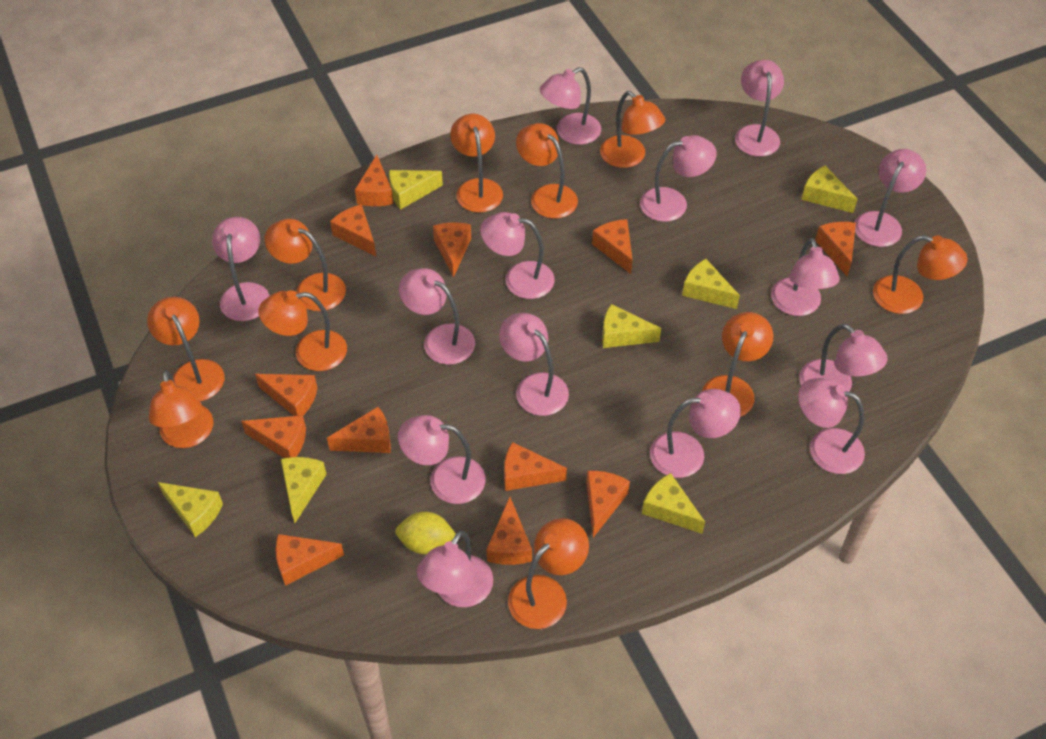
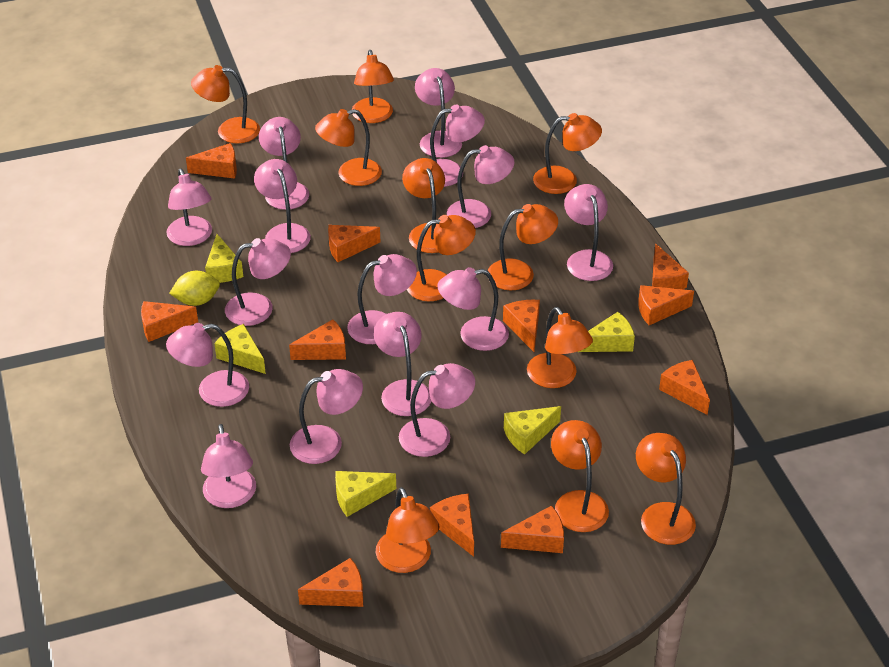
orange cheese: [241,415,306,458] [255,374,317,416] [275,534,344,586] [327,407,391,453] [330,204,376,257] [355,155,393,206] [433,222,471,278] [486,497,532,565] [504,442,567,491] [586,471,630,537] [592,219,633,274] [815,222,856,276] = 12 -> [141,301,198,342] [186,143,237,179] [289,319,346,360] [298,558,363,607] [328,225,380,262] [430,494,474,557] [501,506,564,553] [503,300,540,352] [638,285,694,325] [652,244,689,289] [659,360,710,415] = 11
orange lamp: [147,297,224,401] [149,370,213,448] [258,290,347,371] [265,219,346,311] [450,114,503,213] [508,518,589,629] [516,123,578,219] [600,91,665,168] [702,312,773,417] [873,235,968,314] = 10 -> [191,65,260,143] [315,109,382,186] [352,50,394,123] [376,487,439,573] [402,158,445,253] [407,215,476,301] [488,204,558,291] [527,307,593,388] [533,113,602,194] [551,420,609,532] [636,433,696,545] = 11
pink lamp: [212,217,270,321] [398,415,486,504] [399,268,475,365] [417,531,493,607] [480,212,555,299] [499,313,569,416] [540,67,601,145] [640,135,717,222] [650,389,741,478] [735,60,784,157] [771,238,840,316] [798,378,865,474] [799,324,888,392] [854,149,926,247] = 14 -> [166,169,212,246] [166,323,249,407] [201,424,256,508] [225,238,291,326] [254,159,311,253] [259,117,309,210] [290,369,363,464] [347,254,417,344] [374,312,431,416] [399,363,475,457] [415,68,462,158] [430,104,485,187] [437,267,509,351] [447,145,515,228] [564,184,613,281] = 15
yellow cheese: [158,482,223,537] [281,457,326,523] [389,170,443,210] [602,304,661,348] [642,473,705,534] [682,259,740,309] [801,166,858,213] = 7 -> [205,234,243,283] [214,324,266,374] [335,471,396,517] [504,406,561,455] [578,312,635,352] = 5

